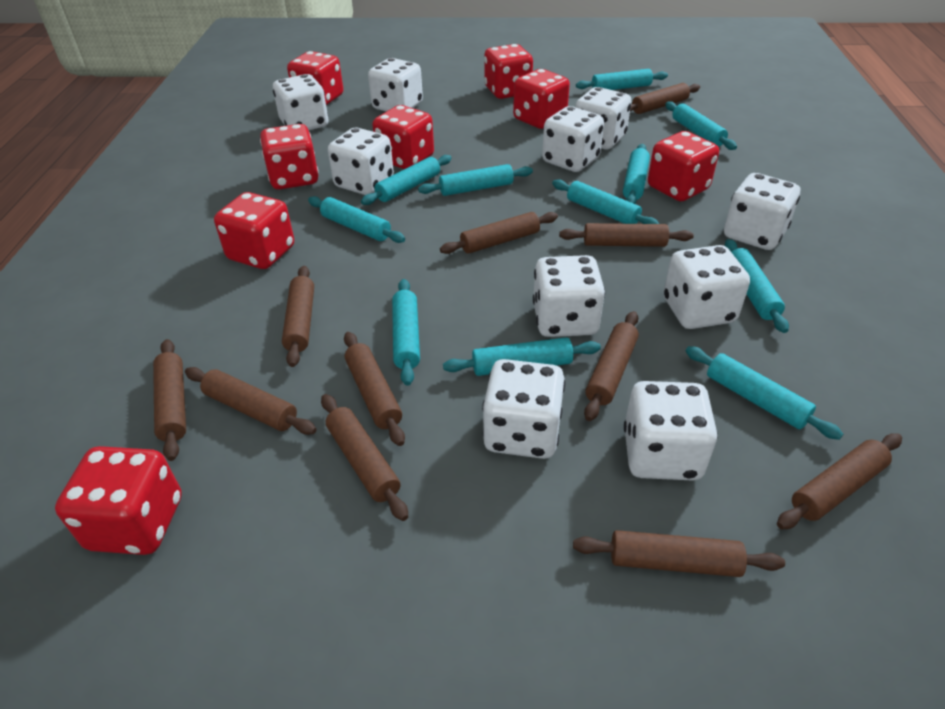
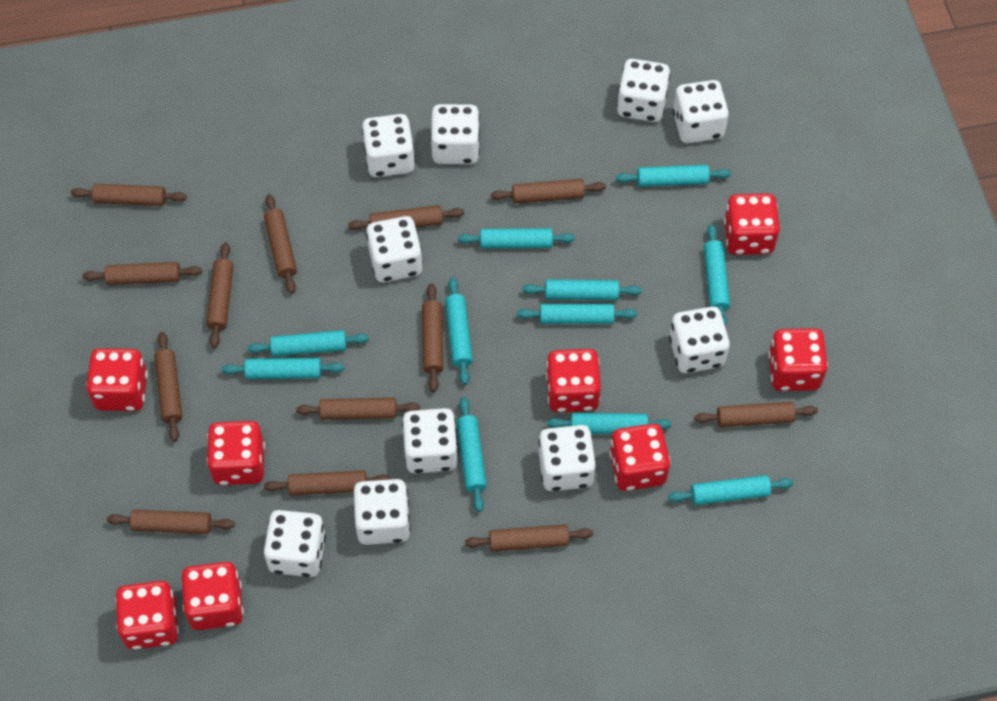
brown rolling pin: [153,339,186,461] [185,367,316,435] [282,266,314,367] [321,394,408,521] [344,332,405,446] [440,212,558,254] [559,223,694,247] [573,530,785,577] [584,311,639,421] [630,83,700,114] [777,433,902,529] = 11 -> [71,184,187,206] [83,262,202,285] [107,510,235,534] [154,332,183,442] [206,242,233,348] [264,194,297,294] [264,470,391,496] [296,398,420,420] [348,205,464,230] [422,284,443,392] [465,524,593,552] [491,179,606,204] [694,402,818,427] = 13

